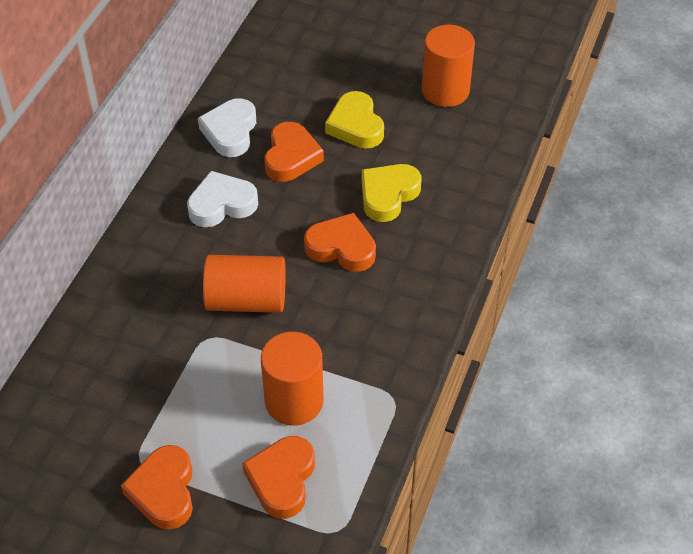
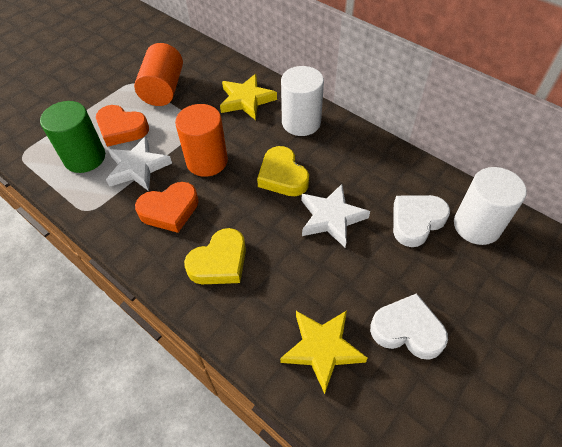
green cylinder: none = 0 -> [40,101,105,173] = 1
orange cylinder: [203,255,286,313] [261,332,324,426] [422,25,475,107] = 3 -> [134,43,183,106] [175,104,228,177] = 2
orange heart: [121,445,193,530] [242,436,315,519] [264,122,324,182] [304,213,376,272] = 4 -> [96,105,149,147] [135,182,199,233] = 2
white cylinder: none = 0 -> [281,66,324,136] [454,167,527,245] = 2
white star: none = 0 -> [106,136,172,191] [302,184,370,247] = 2
yellow star: none = 0 -> [220,74,277,120] [280,311,368,394] = 2

